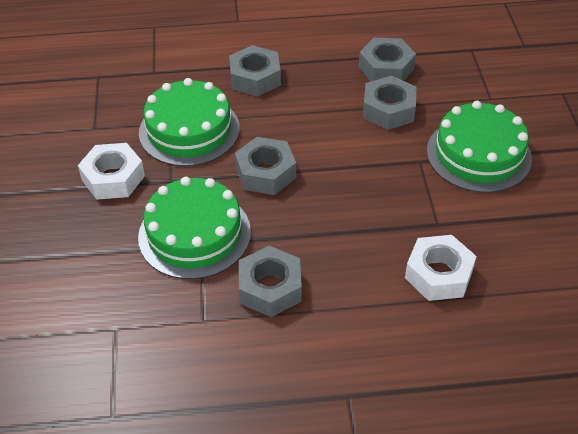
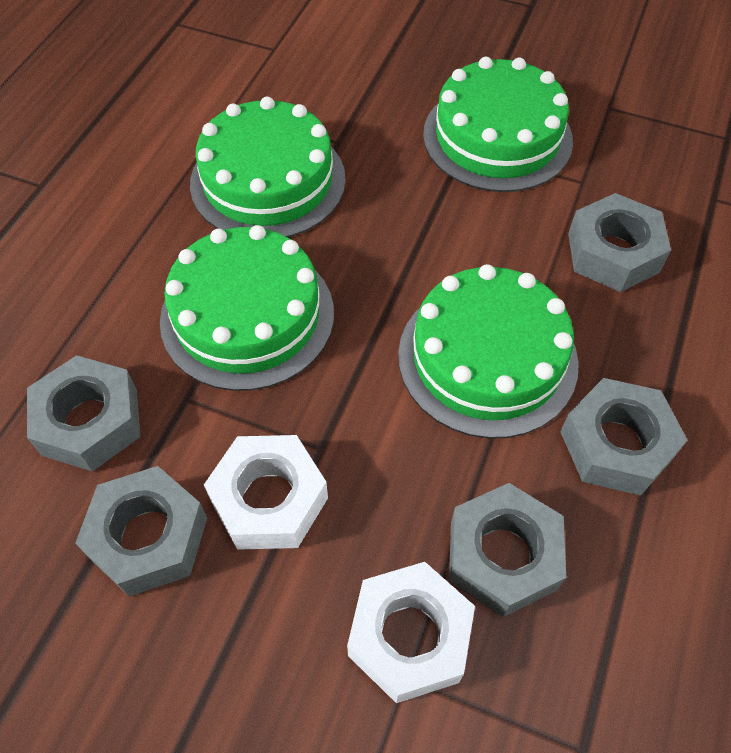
green cake: [138,177,251,279] [139,78,240,166] [427,101,532,193] = 3 -> [160,225,334,391] [190,97,346,238] [398,264,579,439] [423,57,573,192] = 4

